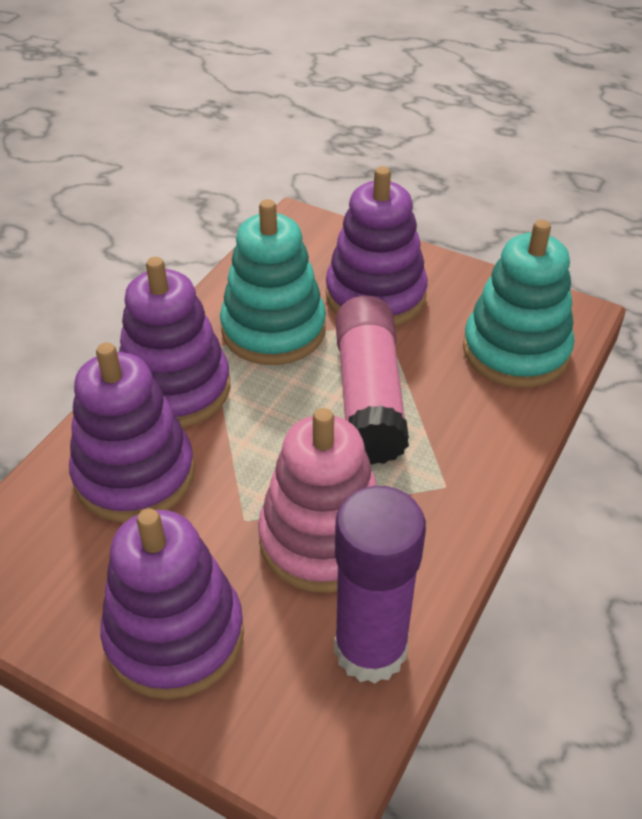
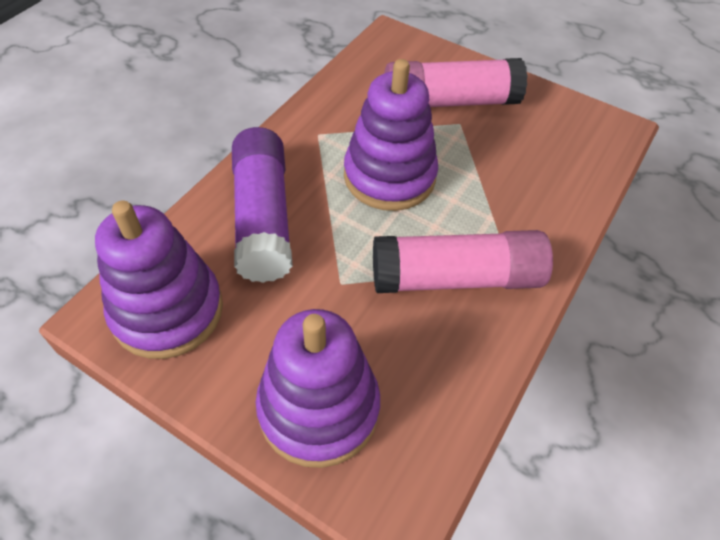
pink glue stick: [336,296,409,465] = 1 -> [373,230,553,293] [384,58,528,107] = 2
pink stacking toy: [258,408,377,593] = 1 -> none = 0
purple stacking toy: [69,342,195,522] [100,509,244,699] [119,257,230,428] [326,166,428,326] = 4 -> [95,200,223,359] [256,309,380,468] [344,59,438,211] = 3
turquoise stacking toy: [220,199,326,365] [463,220,574,388] = 2 -> none = 0

